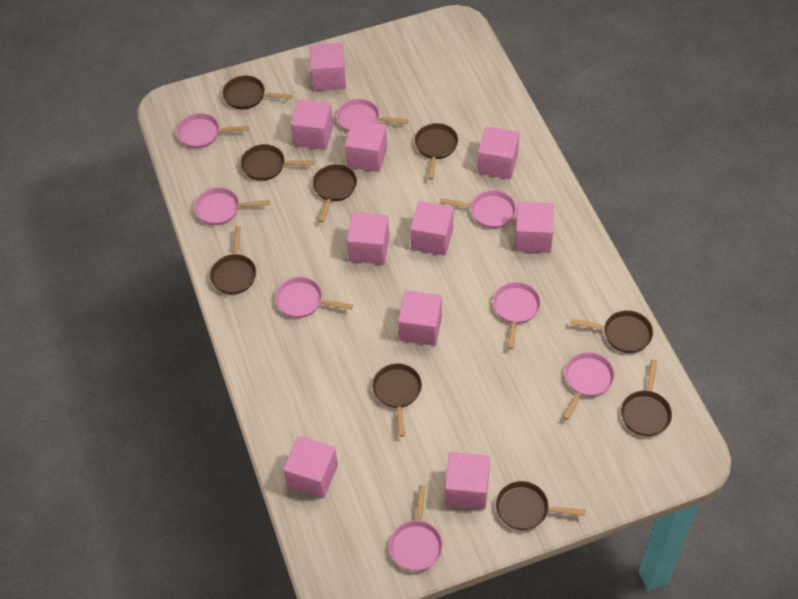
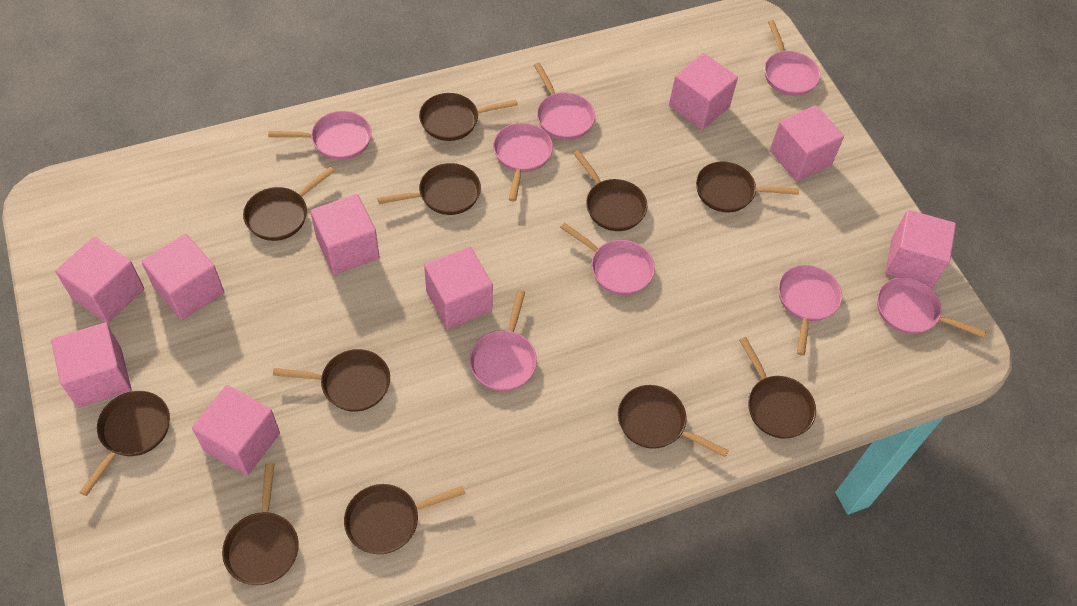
brown pan: [210,226,256,295] [222,76,292,109] [241,144,314,181] [313,164,357,223] [372,363,422,437] [415,123,458,180] [496,481,585,530] [571,310,653,353] [621,359,672,436] = 9 -> [79,391,170,496] [222,462,299,585] [243,167,335,241] [273,349,390,412] [344,484,466,554] [377,163,481,215] [419,93,518,141] [573,150,647,231] [618,385,729,457] [696,161,799,213] [739,337,816,439] = 11
pink cube: [283,436,338,498] [291,99,333,150] [310,43,346,91] [345,120,387,172] [347,212,389,264] [398,290,442,346] [410,201,453,256] [445,452,490,509] [478,126,520,179] [515,202,554,253] = 10 -> [51,322,132,408] [55,237,144,323] [141,234,224,320] [192,385,280,476] [310,194,380,275] [424,247,493,329] [669,53,738,130] [770,105,844,181] [885,210,956,287] = 9

